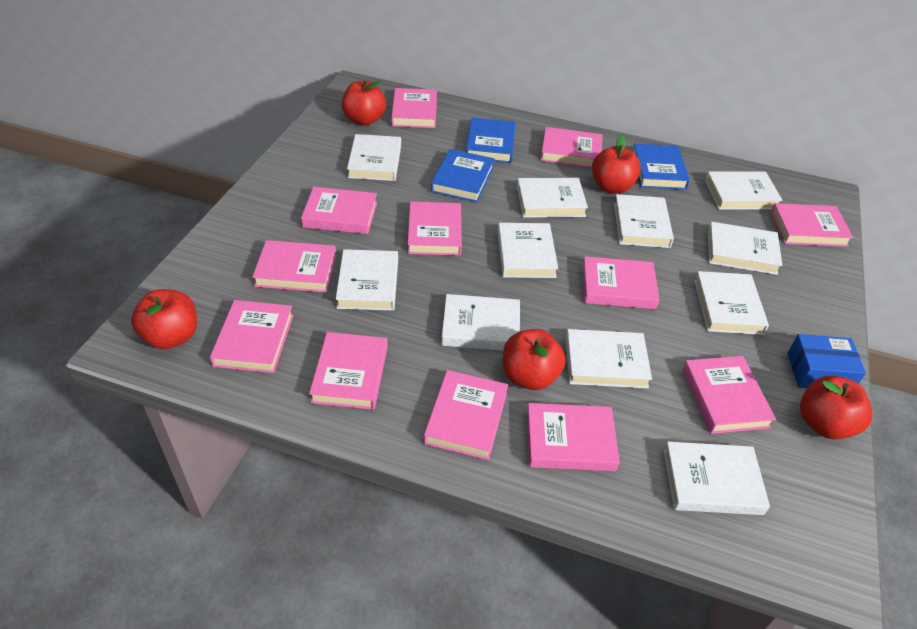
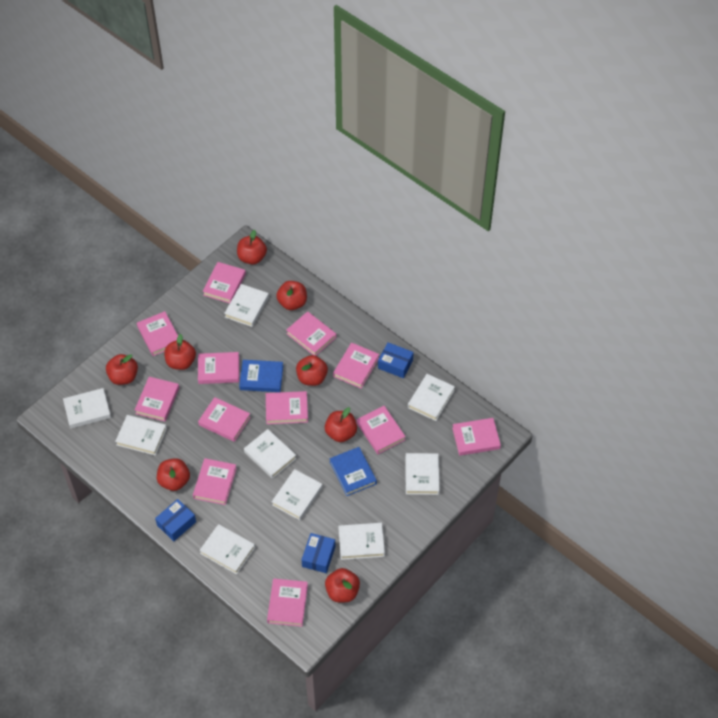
blue book: [431,149,494,202] [466,118,515,163] [634,144,690,190] = 3 -> [239,360,283,392] [329,447,377,496] = 2
blue box: [787,334,866,388] = 1 -> [155,499,196,541] [301,533,335,573] [378,342,414,378] = 3
red apple: [131,289,197,349] [341,80,386,125] [502,329,566,390] [592,135,641,194] [800,376,872,439] = 5 -> [106,354,138,385] [157,458,190,491] [164,334,196,370] [237,230,267,264] [276,281,307,310] [296,355,328,386] [325,407,357,442] [325,568,360,602] = 8
white book: [336,249,398,310] [347,134,401,181] [441,294,520,351] [498,223,558,278] [517,178,588,218] [565,329,652,388] [614,194,674,248] [663,441,770,515] [694,271,769,335] [705,172,783,210] [708,222,782,275] = 11 -> [63,388,111,429] [115,415,167,455] [199,524,255,574] [224,284,269,327] [244,429,296,479] [272,469,323,520] [338,523,385,560] [405,453,439,495] [408,374,455,421] = 9

